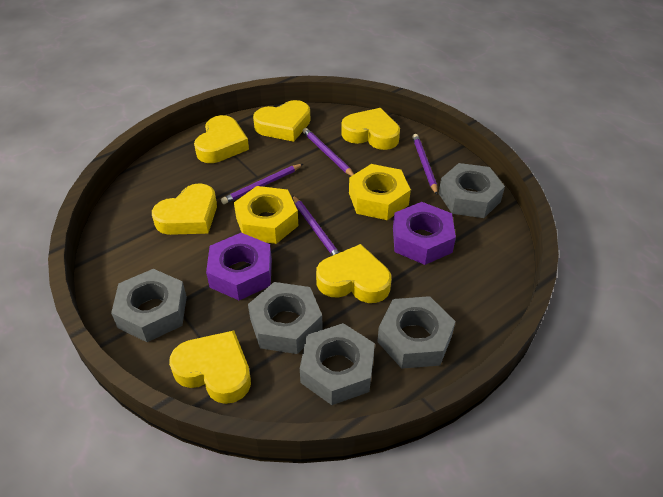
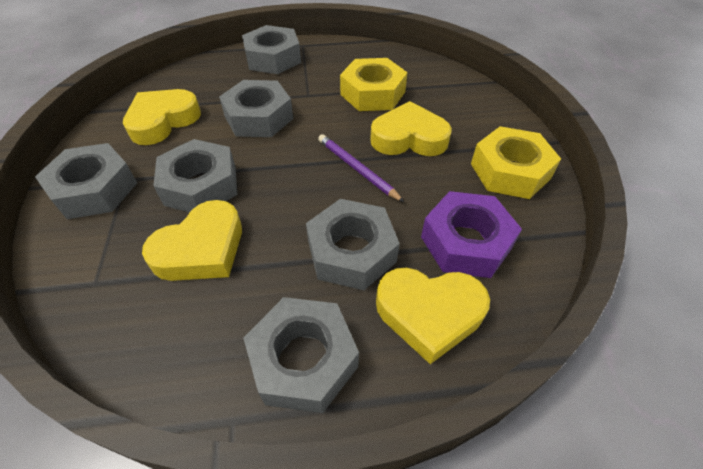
grey nut: [111,269,187,342] [248,282,323,354] [300,323,375,405] [377,296,456,369] [439,163,505,218] = 5 -> [35,143,137,219] [153,139,237,213] [219,80,293,137] [242,25,301,74] [243,297,359,413] [306,199,400,290] = 6
purple nut: [206,233,272,300] [393,202,456,265] = 2 -> [421,191,522,278] = 1
purple pencil: [221,164,303,204] [292,195,339,256] [303,128,354,176] [412,134,438,195] = 4 -> [318,134,404,202] = 1
yellow heart: [152,183,217,235] [169,331,251,404] [194,115,249,163] [253,100,310,142] [316,244,391,303] [341,108,400,150] = 6 -> [123,89,201,145] [142,200,242,281] [370,101,452,156] [376,268,490,364] = 4

